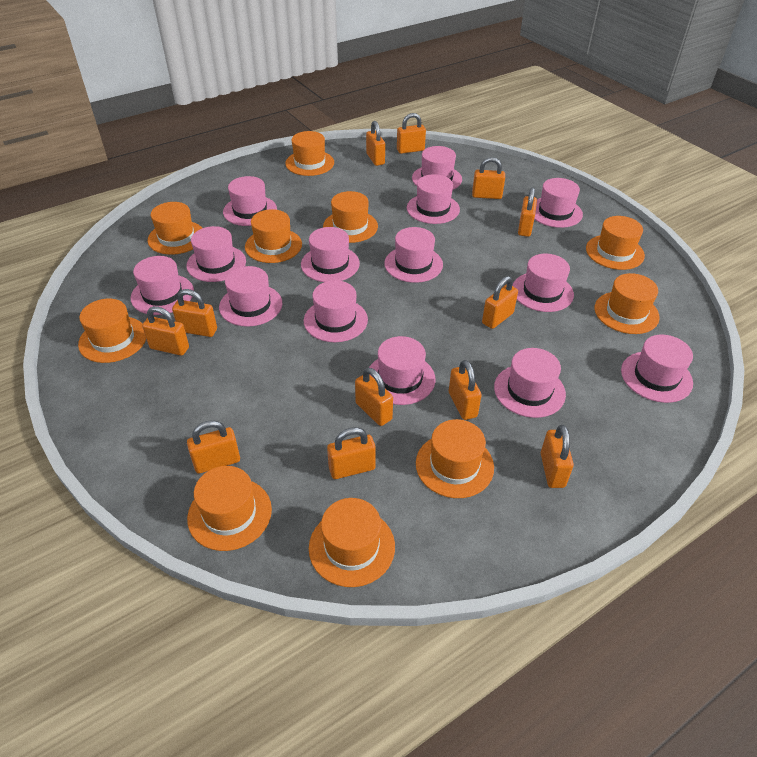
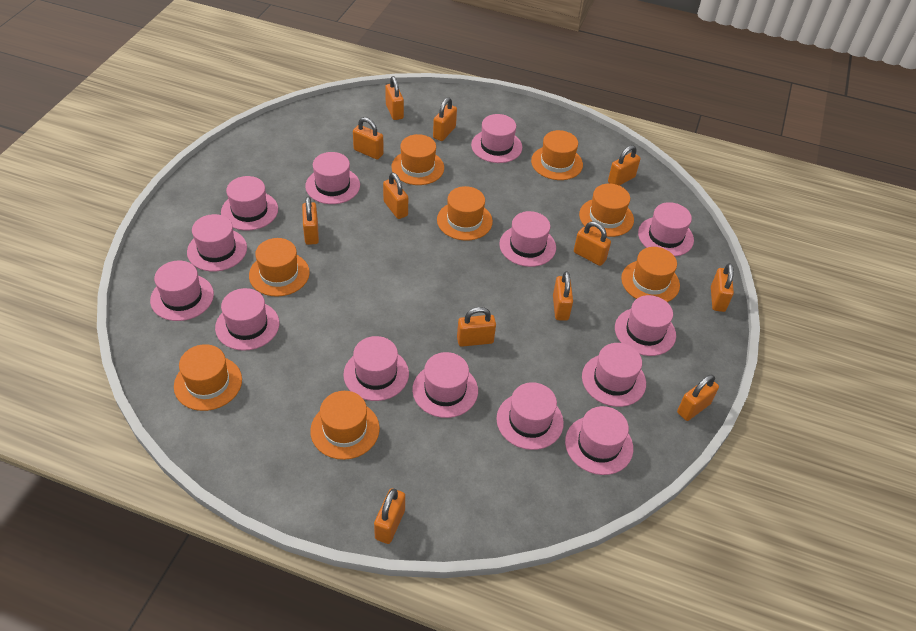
orange hat: [78,299,146,363] [148,202,202,255] [187,466,272,551] [245,209,302,263] [285,131,334,176] [309,498,395,587] [323,191,378,243] [416,419,494,498] [586,216,645,270] [595,273,660,334] = 10 -> [174,344,242,411] [249,238,310,296] [310,391,380,460] [391,134,444,185] [437,186,493,241] [531,130,583,180] [579,184,634,237] [621,247,680,302] = 8

